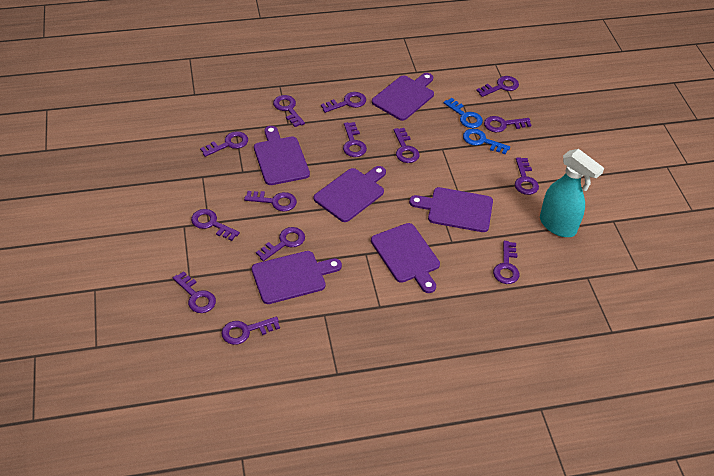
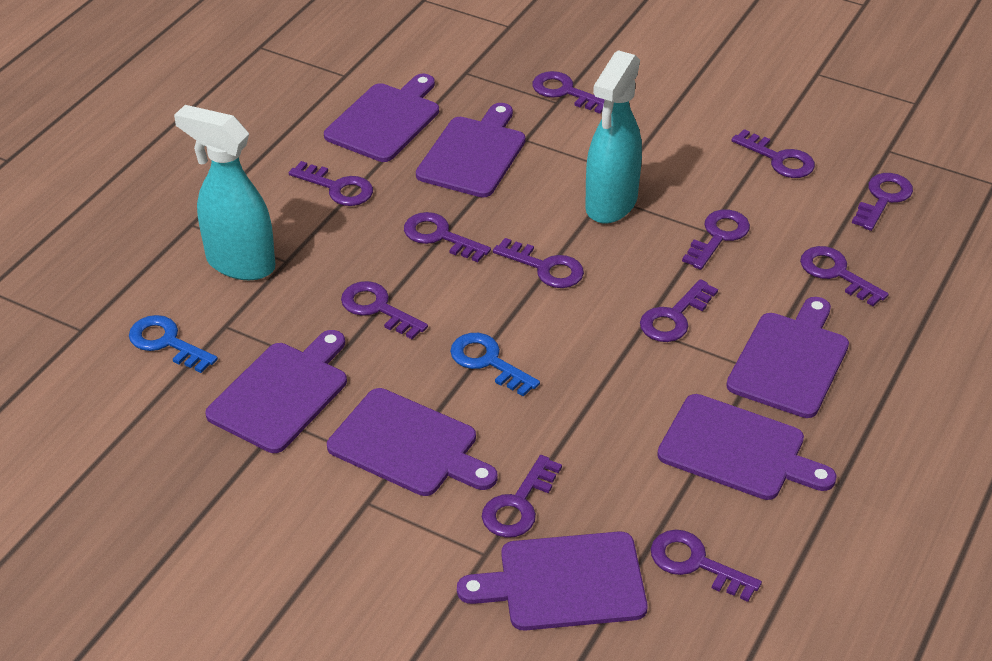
purple cutting board: [252,251,342,304] [254,126,310,185] [314,166,386,222] [371,223,440,293] [372,73,434,121] [409,187,493,232] = 6 -> [205,330,347,453] [324,74,439,162] [327,388,498,496] [416,103,526,198] [457,531,647,631] [657,394,837,500] [726,297,849,418] = 7
purple key: [173,271,216,313] [191,209,240,241] [200,131,248,157] [222,317,280,345] [244,191,297,212] [256,227,305,261] [273,95,305,127] [321,92,366,113] [343,122,367,157] [394,128,419,163] [476,76,519,97] [484,116,532,132] [493,241,519,284] [515,157,539,195] = 14 -> [289,161,373,206] [341,281,428,339] [404,212,491,262] [482,455,562,538] [493,238,584,288] [532,71,605,114] [640,279,718,342] [651,530,762,602] [682,209,750,270] [731,129,815,178] [800,246,889,306] [852,173,913,231] = 12
turquoise spray bottle: [540,149,604,237] = 1 -> [174,105,275,280] [585,50,642,224] = 2

